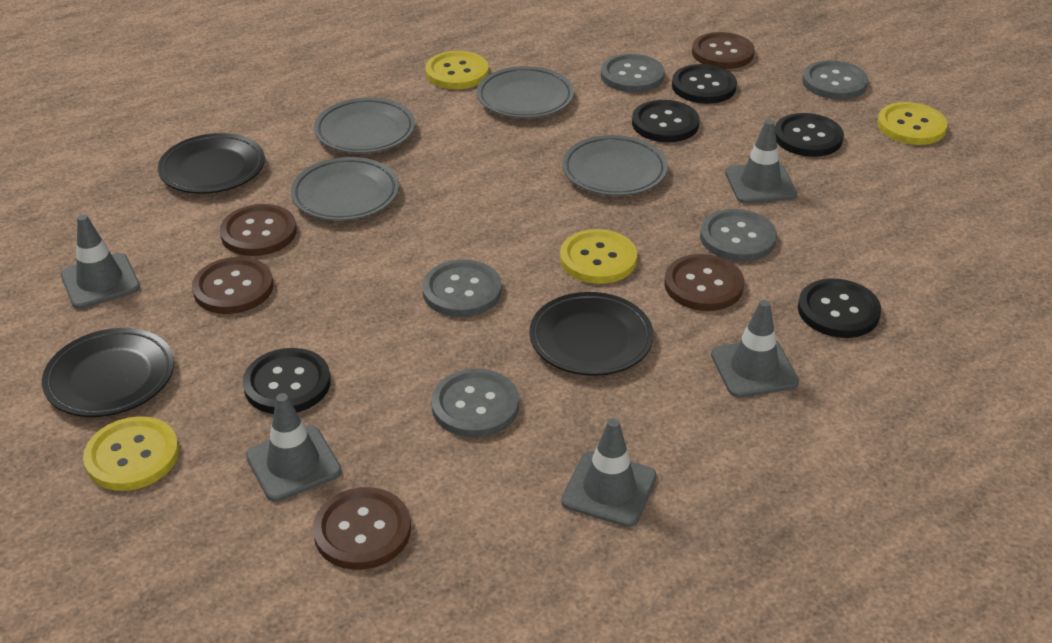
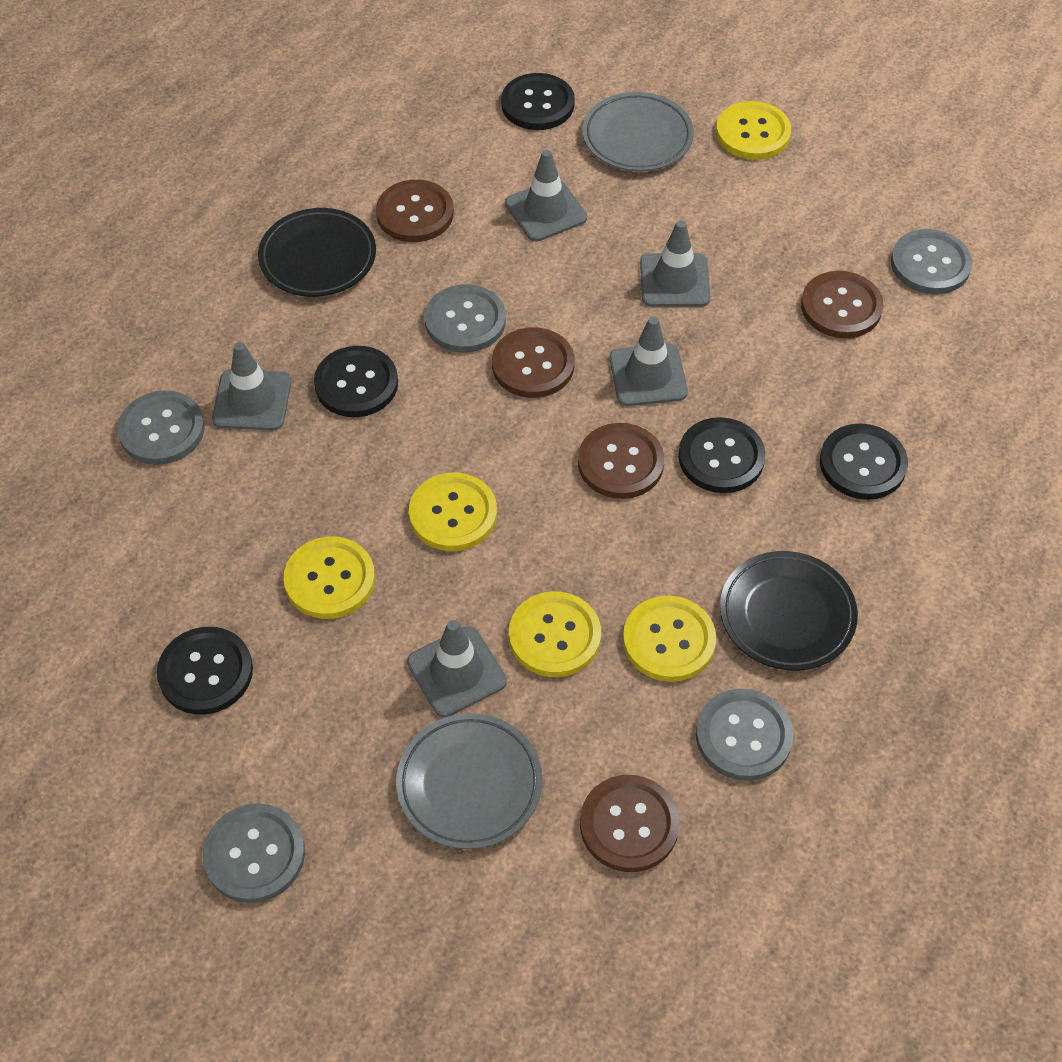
black plate: [42,328,174,417] [158,133,265,194] [529,292,653,376] = 3 -> [258,208,376,297] [720,551,858,671] = 2
grey plate: [291,157,399,221] [314,98,415,153] [477,66,574,118] [562,135,668,196] = 4 -> [396,713,542,849] [582,92,694,171] = 2
yellow button: [83,416,179,491] [425,51,489,89] [560,229,637,284] [877,102,948,145] = 4 -> [284,536,375,619] [409,473,497,551] [509,591,601,677] [623,595,716,682] [716,101,791,160] = 5

